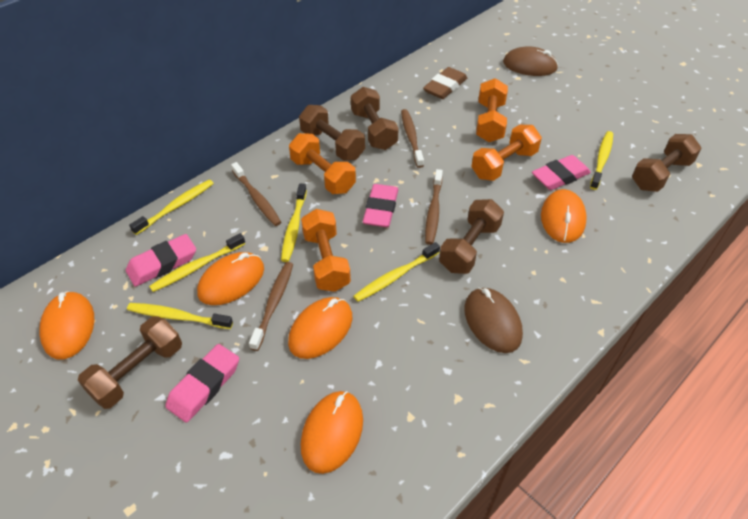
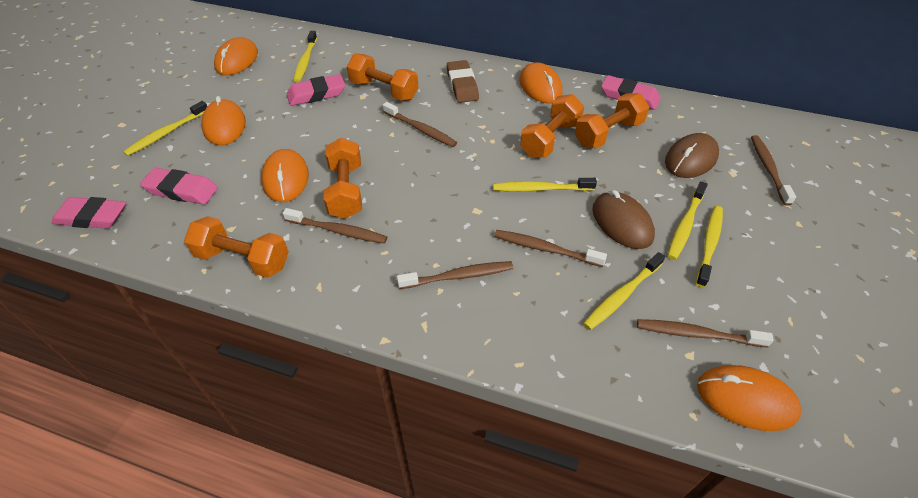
brown dumbbell: [78,316,182,409] [299,105,365,161] [351,87,399,150] [439,199,504,274] [632,134,702,192] = 5 -> none = 0
brown toothbrush: [231,162,281,226] [249,262,293,351] [401,109,424,168] [425,169,443,245] = 4 -> [283,208,387,244] [383,102,457,147] [397,261,513,289] [494,230,607,267] [637,319,774,347] [751,135,796,206] = 6
orange dumbbell: [289,133,356,194] [301,209,351,292] [471,125,542,181] [476,78,508,142] = 4 -> [184,216,289,278] [323,138,362,219] [347,53,418,101] [520,94,584,158] [574,93,649,148] = 5

